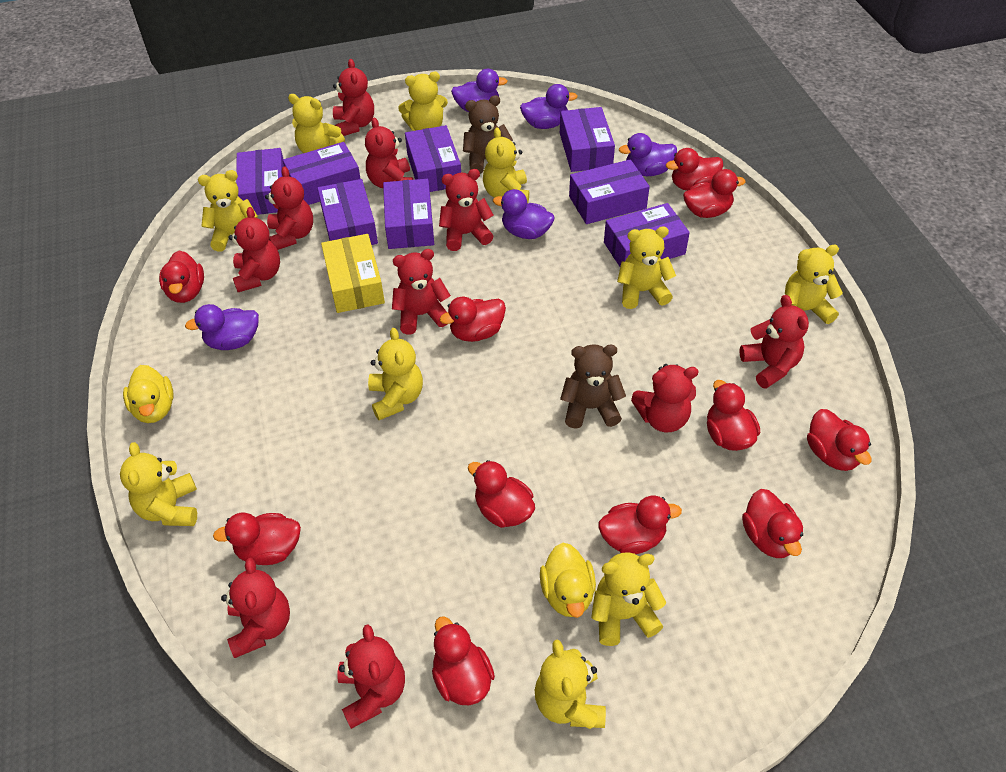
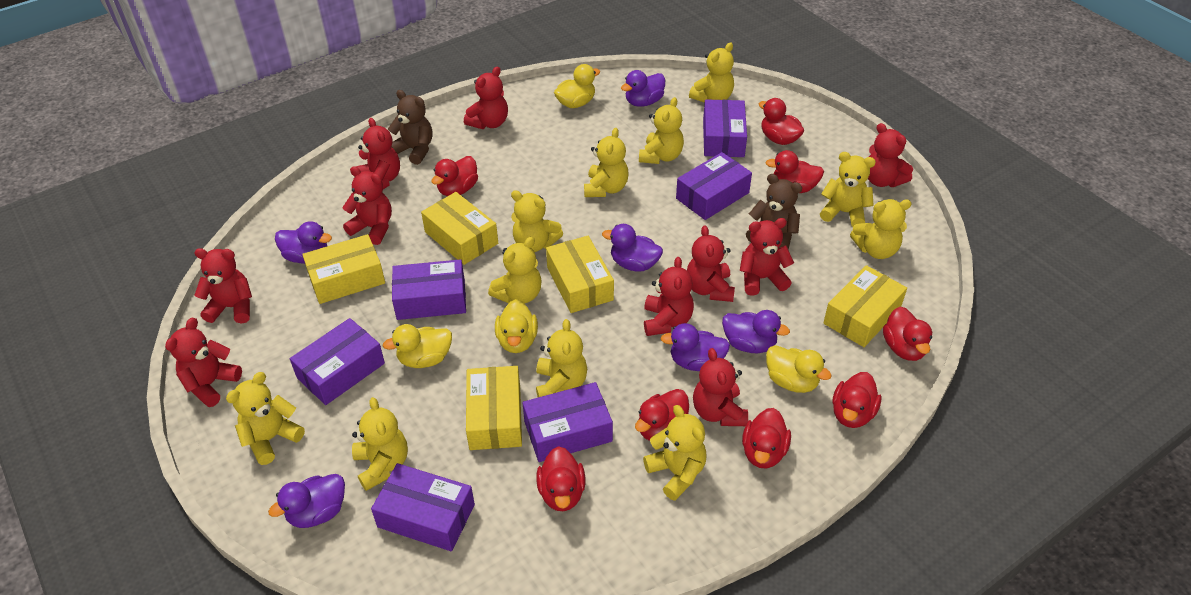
purple box: [236,148,284,215] [283,142,361,205] [317,179,378,245] [383,179,434,249] [405,125,461,192] [560,107,615,172] [569,159,650,224] [604,203,690,266] = 8 -> [290,318,385,405] [371,463,475,551] [392,259,466,320] [522,382,613,462] [676,152,752,220] [703,99,747,157] = 6
purple duck: [185,304,259,350] [451,69,507,112] [493,189,555,239] [520,84,578,129] [619,133,677,176] = 5 -> [268,474,345,528] [275,221,332,264] [602,224,663,272] [621,70,665,107] [660,323,730,371] [722,310,790,353] = 6
red duck: [159,251,204,303] [213,513,301,565] [432,616,495,705] [440,297,506,342] [468,460,535,528] [598,495,682,554] [666,148,723,191] [683,169,746,218] [707,380,760,451] [742,489,803,558] [807,409,872,471] = 11 -> [432,156,478,196] [536,446,585,511] [635,389,689,441] [742,408,791,468] [759,98,804,145] [765,150,824,193] [832,372,881,428] [883,307,932,361] = 8
yellow box: [321,234,385,313] = 1 -> [302,234,385,304] [421,192,498,265] [466,366,522,450] [546,236,614,313] [823,265,907,347] = 5
yellow duck: [123,365,174,423] [540,543,596,618] = 2 -> [383,324,452,368] [495,299,538,353] [554,64,600,108] [766,345,832,393] = 4
yellow teddy bear: [120,442,197,526] [198,170,258,252] [288,94,345,153] [368,328,423,420] [398,72,448,131] [483,127,529,203] [535,639,606,729] [591,552,667,646] [617,226,676,309] [785,245,843,324] = 10 -> [226,372,305,465] [352,397,408,491] [488,237,541,303] [511,190,563,252] [536,319,587,397] [584,128,629,197] [639,97,684,164] [643,405,707,501] [689,42,734,103] [820,152,876,227] [850,199,912,259] = 11

